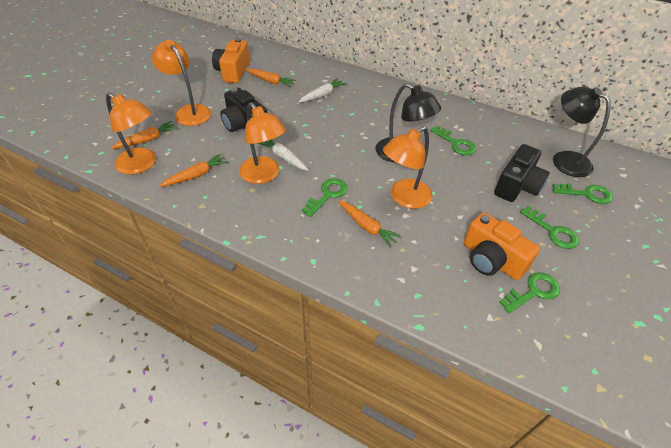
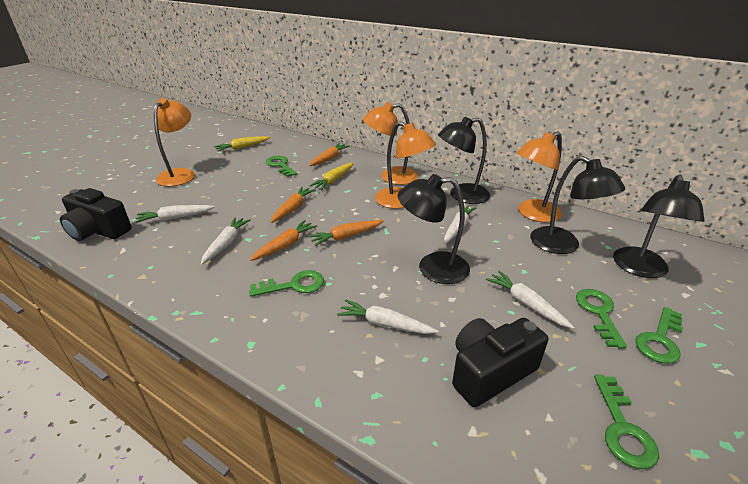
black lamp: [376,83,441,162] [553,87,611,177] = 2 -> [398,174,470,284] [438,117,490,204] [530,156,625,254] [613,174,705,278] = 4
orange camera: [212,38,250,83] [464,212,540,280] = 2 -> none = 0
white carrot: [258,139,309,171] [299,78,346,103] = 2 -> [135,205,215,223] [201,217,251,265] [337,300,439,334] [444,205,477,244] [486,271,575,329] = 5
yellow carrot: none = 0 -> [214,136,270,151] [309,163,353,190] = 2

